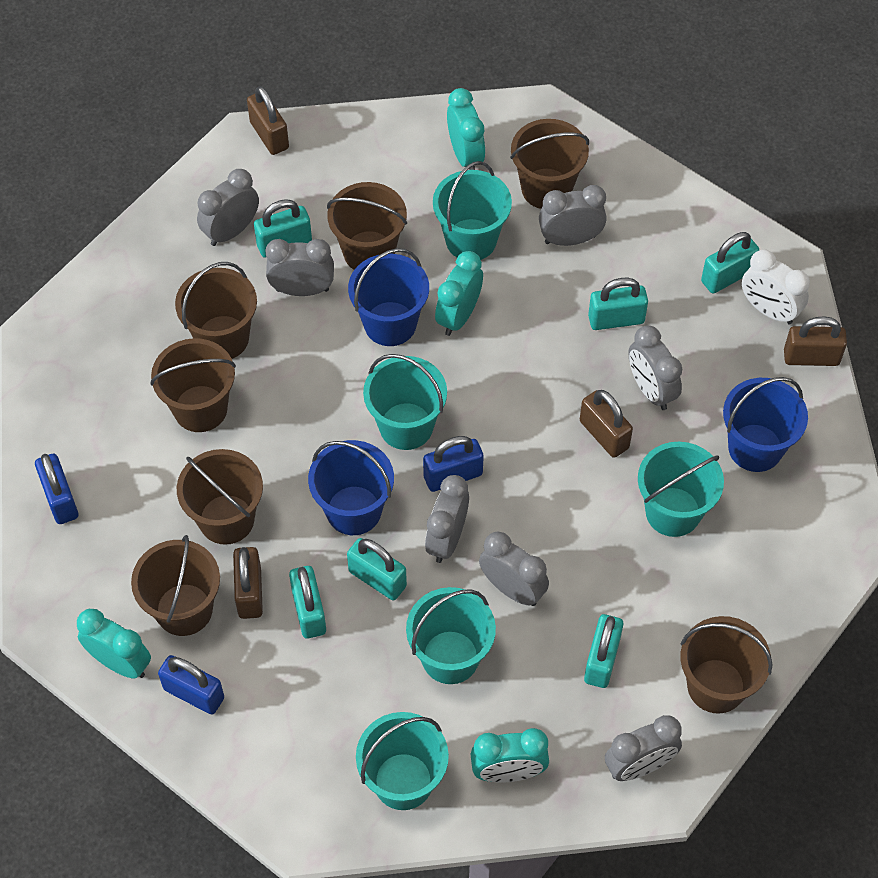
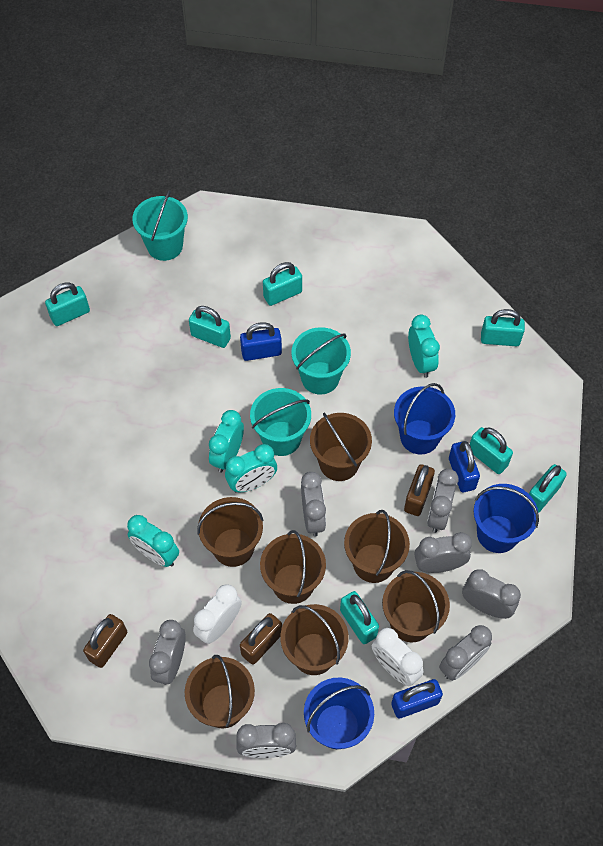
brown padlock: [233,547,263,619] [247,86,289,155] [580,390,633,458] [784,316,847,366] = 4 -> [83,614,127,668] [240,613,282,664] [404,464,435,516] = 3
turquoise bucket: [356,712,449,810] [363,354,447,450] [406,587,496,684] [433,161,512,260] [638,442,724,537] = 5 -> [132,190,188,261] [250,388,311,456] [291,327,351,395] = 3
turquoise padlock: [254,199,312,258] [289,566,326,639] [347,538,407,600] [584,614,623,688] [588,278,648,330] [701,232,759,294] = 6 -> [45,283,90,326] [189,306,231,348] [263,262,302,306] [340,591,379,644] [470,427,513,474] [481,309,525,346] [529,464,567,513] = 7
white clock: [742,249,810,325] = 1 -> [193,584,242,644] [372,628,423,686] = 2

